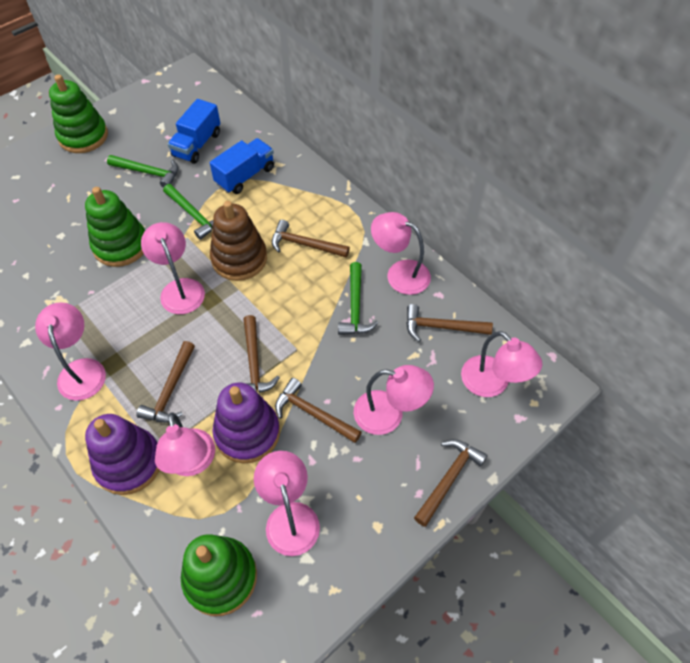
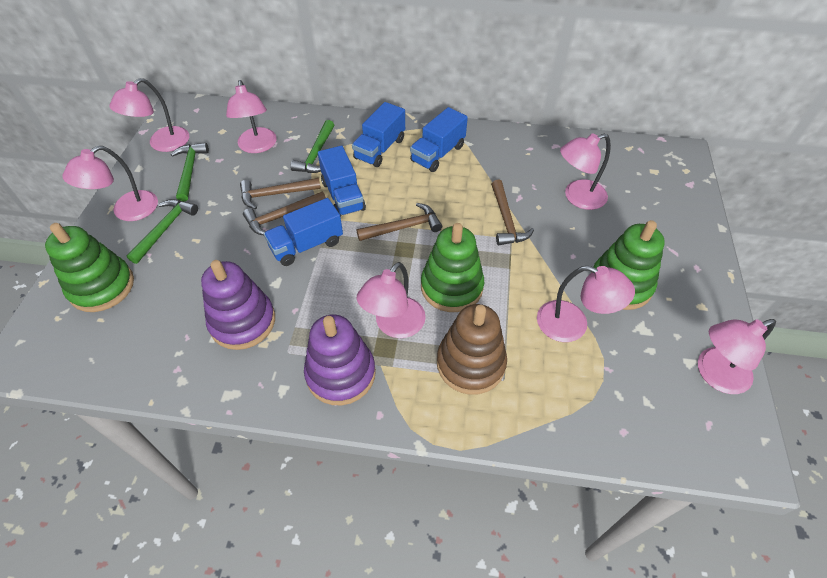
blue truck: [168,99,220,164] [210,138,274,194] = 2 -> [264,198,343,266] [318,146,366,217] [352,102,405,167] [410,107,468,172] = 4
brown hammer: [136,341,195,423] [243,315,280,393] [272,220,350,258] [275,378,362,443] [406,304,493,342] [414,439,488,527] = 6 -> [240,178,321,209] [243,192,326,235] [357,203,442,241] [491,180,534,246] = 4

